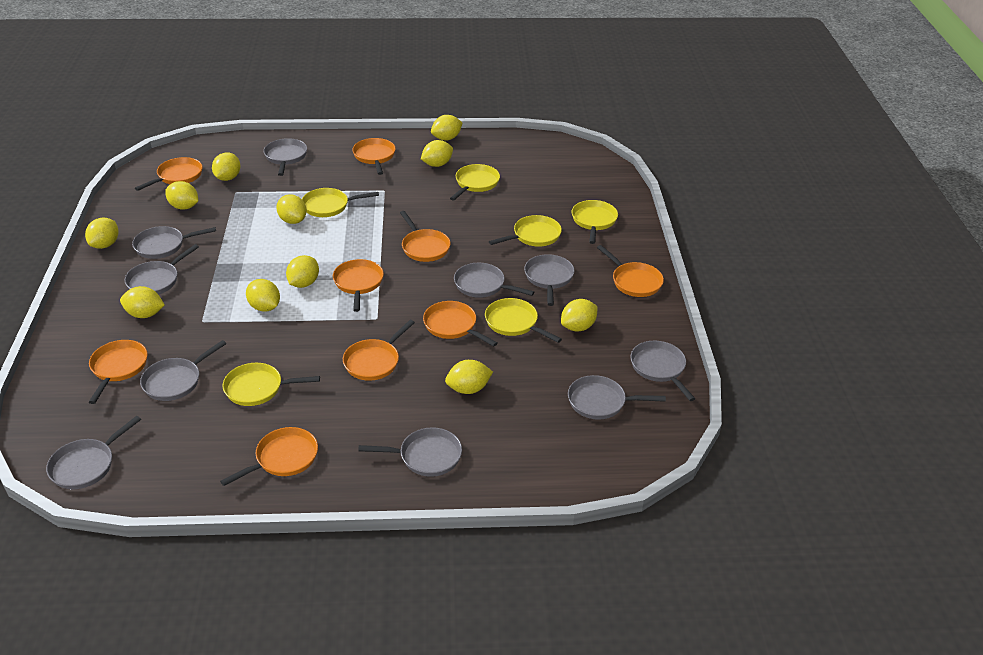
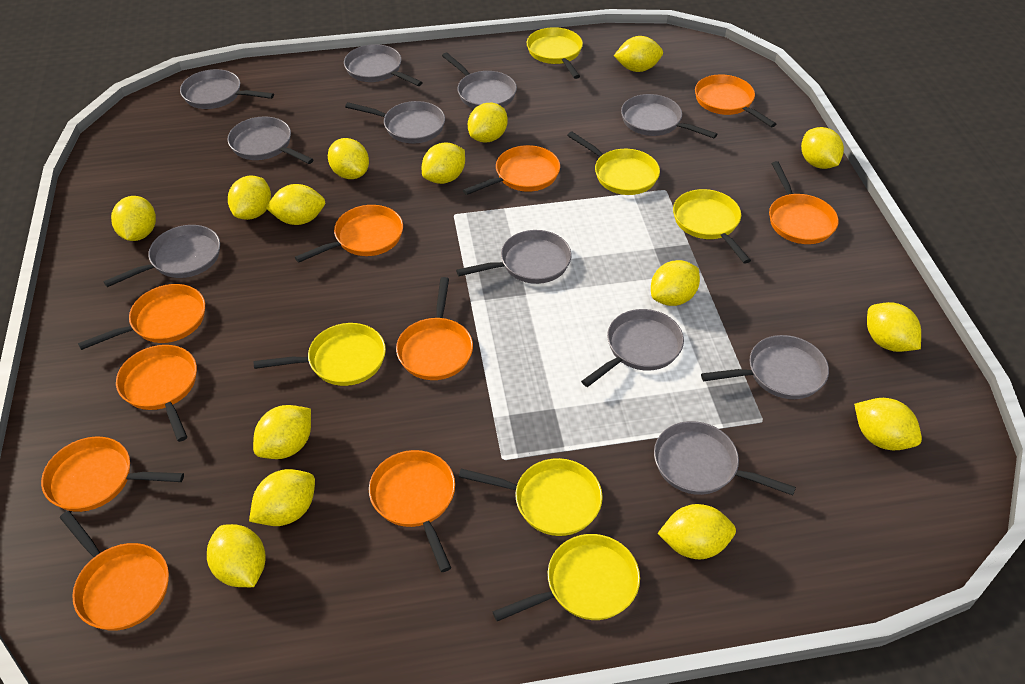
grey pan: [46,416,141,489] [125,244,199,295] [132,226,216,259] [140,340,227,401] [264,138,307,176] [358,427,462,477] [454,263,534,298] [524,254,575,306] [568,375,666,420] [630,341,695,401] = 10 -> [103,225,220,287] [180,69,274,109] [227,117,314,164] [344,44,423,86] [345,101,445,144] [442,53,517,109] [456,230,572,284] [581,309,684,387] [621,94,717,138] [654,421,796,495] [701,335,829,399] = 11
orange pan: [89,340,148,404] [135,157,203,191] [220,427,318,486] [333,259,384,312] [343,320,415,381] [352,138,396,175] [400,211,451,262] [423,301,498,347] [597,245,664,297] = 9 -> [41,437,184,512] [60,511,169,631] [78,284,205,350] [116,345,197,442] [295,205,403,263] [369,450,455,572] [396,277,473,380] [463,145,560,195] [695,74,776,127] [769,161,839,244] = 10
yellow lemon: [85,218,119,249] [120,286,165,318] [165,181,198,210] [212,152,241,181] [246,279,280,312] [276,194,307,224] [286,255,319,288] [421,140,453,167] [431,115,462,140] [445,360,493,394] [561,299,597,332] = 11 -> [111,196,156,241] [207,524,266,587] [228,176,271,220] [249,469,315,526] [253,405,311,459] [266,184,325,225] [328,138,369,179] [422,143,465,184] [468,103,508,142] [614,36,663,72] [651,260,700,306] [657,504,736,559] [801,127,844,169] [854,398,922,450] [867,302,921,352] = 15

